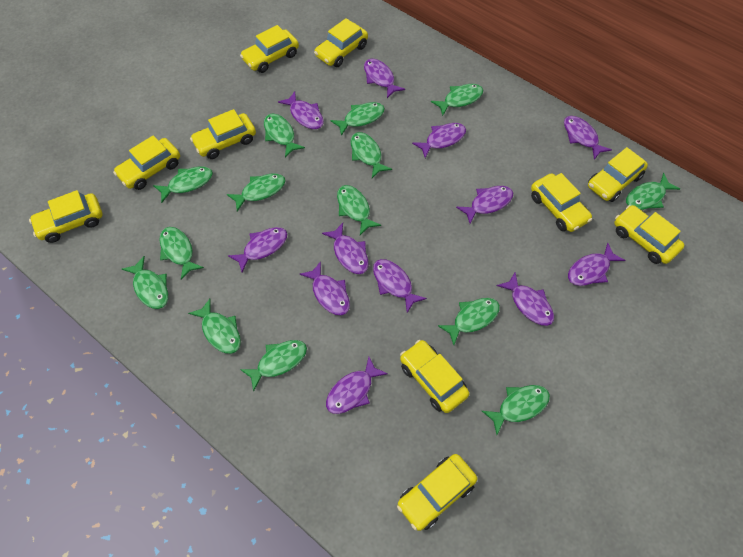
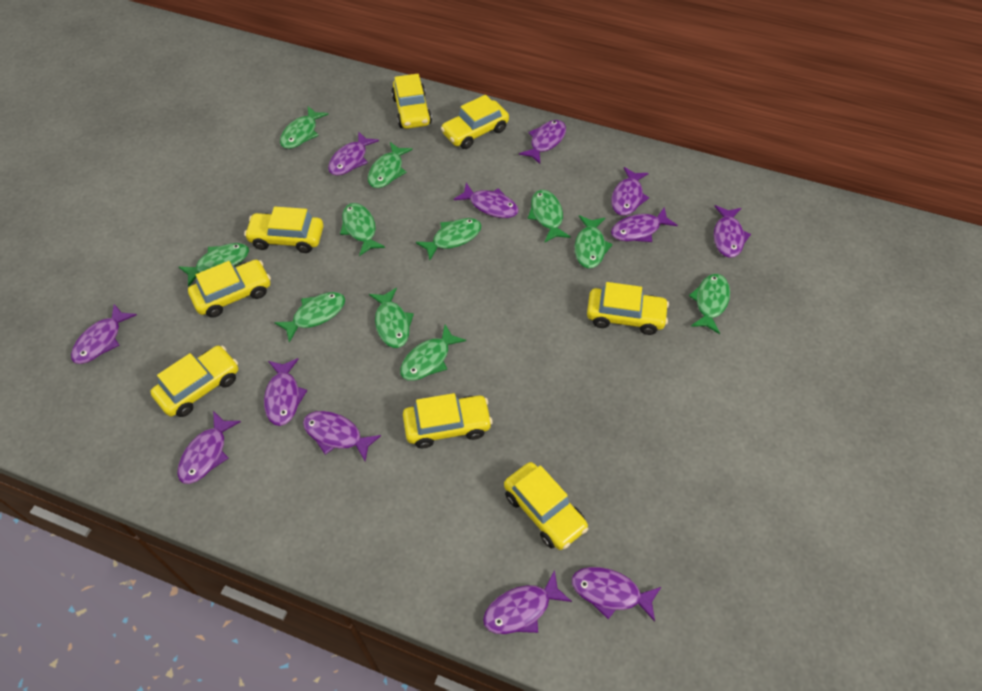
green fish: [122,256,168,309] [153,167,213,203] [159,227,204,280] [188,299,241,354] [227,174,286,211] [240,340,307,392] [264,113,305,157] [330,102,385,136] [337,185,381,235] [351,132,392,178] [431,84,483,116] [438,298,500,345] [482,385,550,435] [626,173,680,210] = 14 -> [179,243,249,287] [274,292,345,343] [280,106,328,149] [340,203,385,256] [368,142,413,188] [369,288,414,348] [400,325,466,381] [416,218,482,260] [528,190,571,243] [575,215,613,269] [689,274,730,334] = 11
yellow car: [29,190,103,243] [113,135,180,190] [190,109,256,159] [240,25,299,73] [314,18,368,67] [397,454,477,531] [400,340,469,413] [531,173,592,232] [588,147,648,202] [614,205,684,264] = 10 -> [150,346,238,417] [188,260,271,318] [244,207,323,253] [391,74,432,129] [403,393,493,448] [441,95,509,149] [504,462,588,550] [587,282,669,335] = 8

